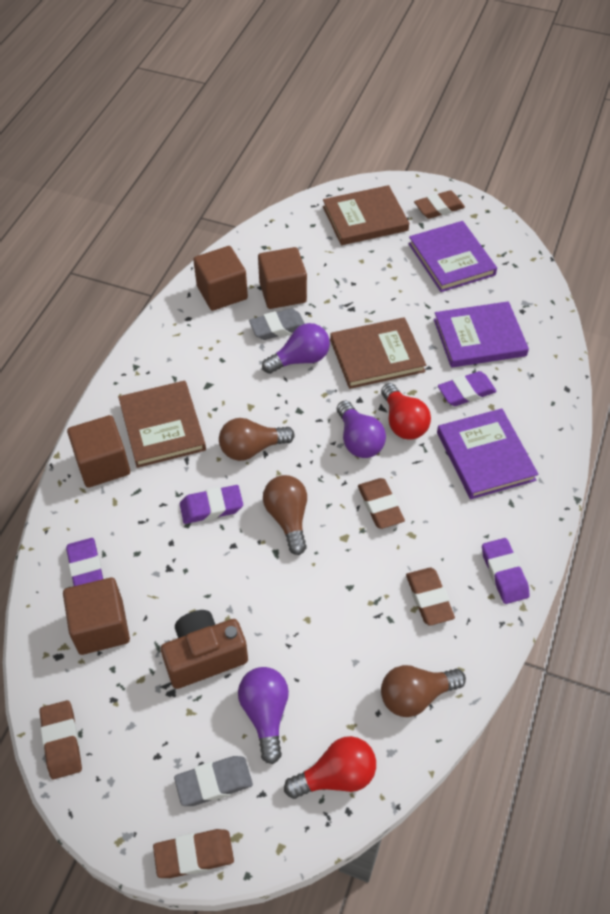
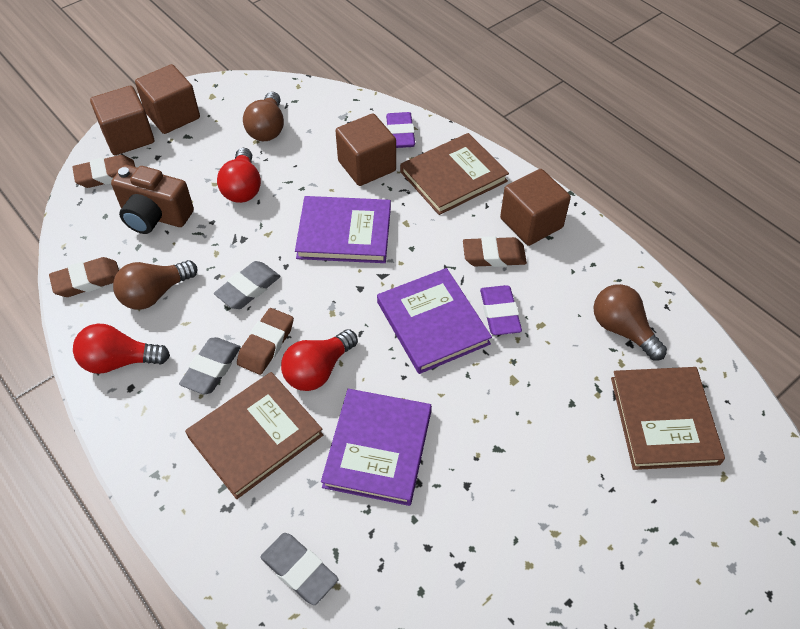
brown eraser: [39,700,82,779] [153,829,234,878] [358,478,405,529] [406,568,455,626] [414,190,465,219] = 5 -> [49,257,119,297] [72,155,135,188] [237,308,294,375] [463,236,527,267] = 4
grey eraser: [174,756,253,806] [249,309,305,340] = 2 -> [179,337,241,395] [214,261,280,309] [260,533,339,605] = 3
purple eraser: [66,538,103,586] [180,485,243,524] [438,371,497,406] [482,538,530,604] = 4 -> [386,112,415,148] [480,285,522,335] = 2
purple light bulb: [238,667,289,764] [262,323,330,374] [337,400,386,458] = 3 -> none = 0
red light bulb: [284,736,376,799] [381,383,431,440] = 2 -> [73,324,170,374] [217,148,261,203] [281,329,358,391] = 3

